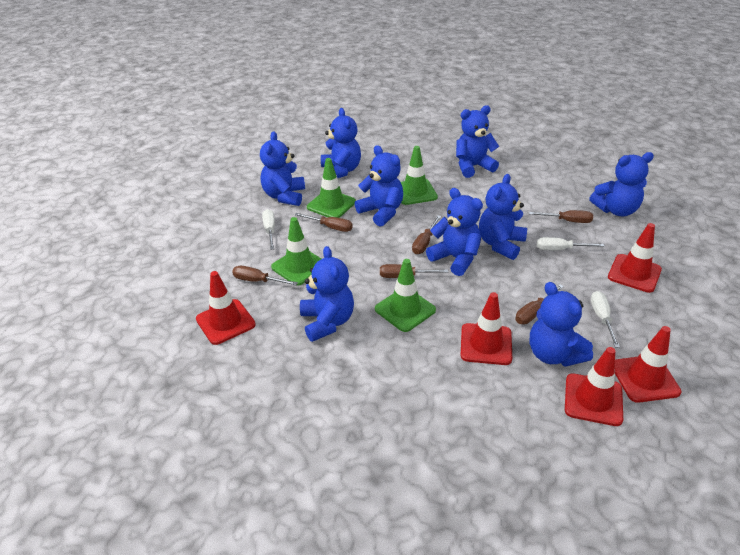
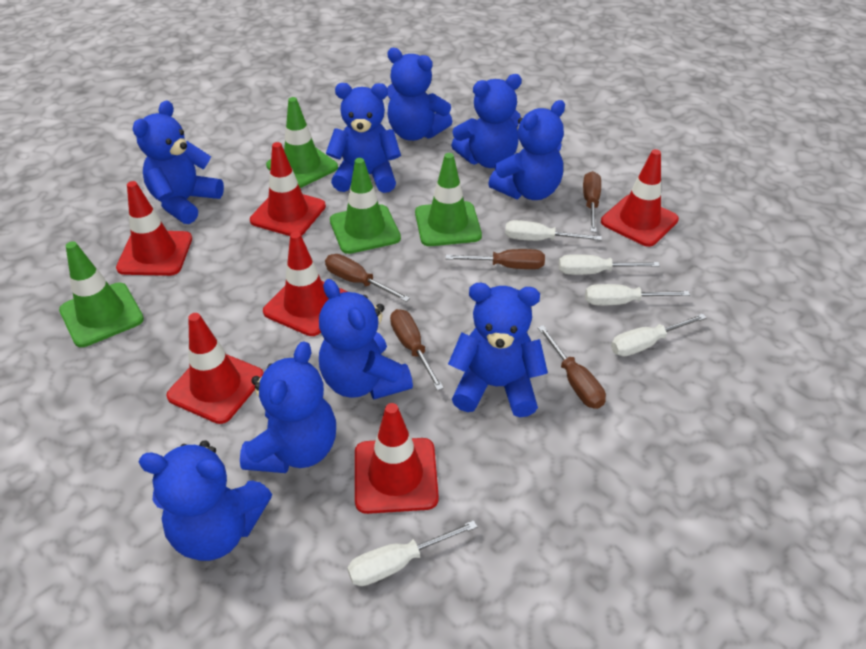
brown screwdriver: [232,266,298,285] [295,213,353,232] [380,264,448,278] [412,215,441,254] [515,284,564,324] [529,210,593,223] = 6 -> [325,254,410,302] [390,309,444,391] [445,249,545,269] [538,325,606,409] [583,171,601,232] = 5
red traffic cone: [196,271,256,345] [461,292,512,365] [565,347,623,426] [608,223,662,293] [615,326,681,403] = 5 -> [116,181,192,276] [166,313,264,424] [250,142,326,236] [263,232,347,336] [355,403,439,514] [601,149,679,247] = 6
white screwdriver: [262,209,275,250] [537,237,604,250] [591,291,620,348] = 3 -> [347,520,477,586] [505,220,602,241] [559,254,660,275] [585,284,690,306] [611,314,706,356] = 5

